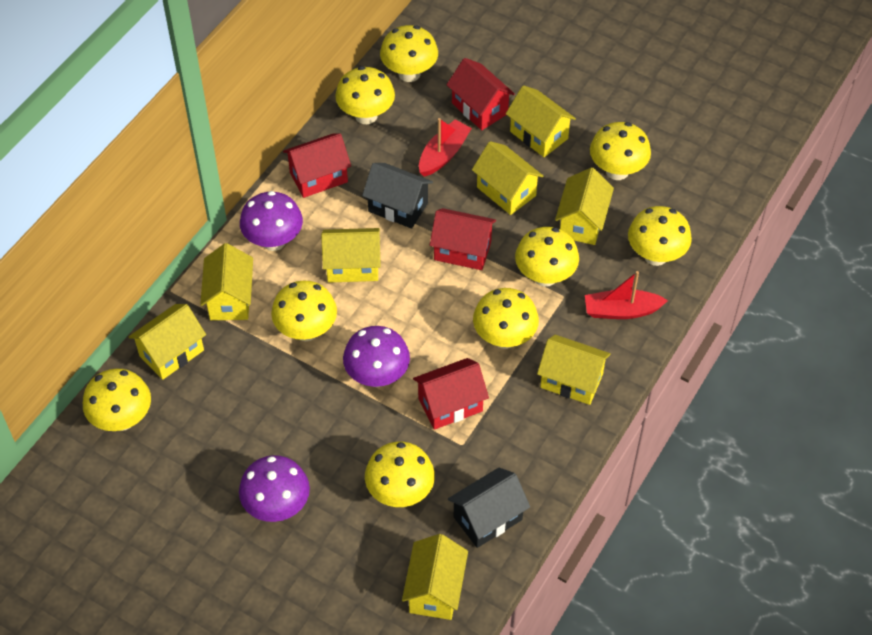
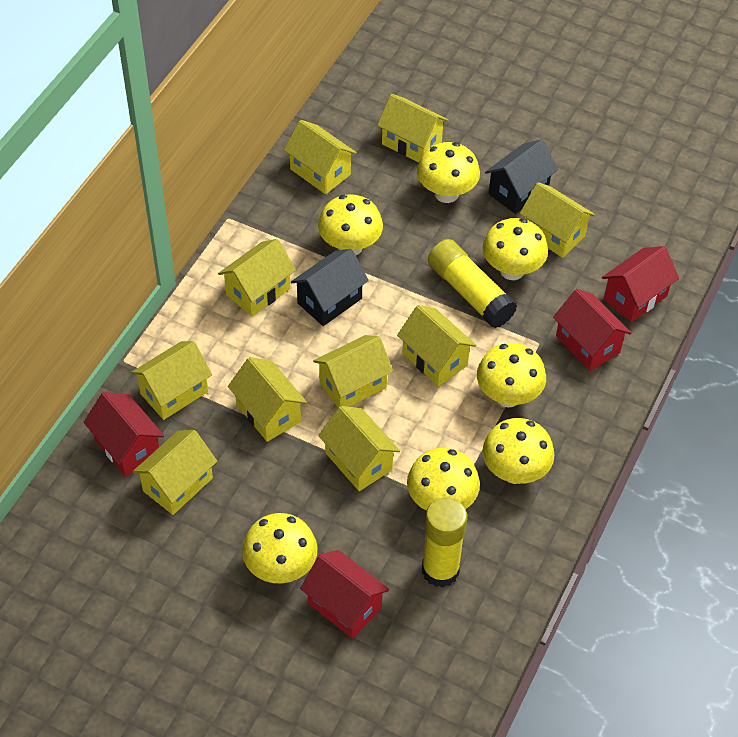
purple mushroom: [239,455,310,522] [240,191,303,251] [343,326,410,387] = 3 -> none = 0
red boat: [419,118,472,177] [585,271,668,319] = 2 -> none = 0
yellow glue stick: none = 0 -> [422,497,467,587] [428,239,517,328] = 2
yellow house: [129,304,206,380] [200,243,253,320] [321,228,381,283] [402,534,468,620] [472,141,543,215] [506,85,576,157] [537,335,611,405] [555,167,614,245] = 8 -> [131,341,212,420] [132,430,217,515] [218,239,296,317] [228,357,307,442] [284,120,357,194] [313,335,393,408] [318,406,400,491] [377,94,449,162] [397,305,476,387] [520,182,595,258] = 10
yellow mushroom: [83,368,151,431] [271,280,337,341] [335,66,395,124] [365,442,435,507] [380,25,438,82] [473,288,539,349] [515,227,579,287] [590,122,651,180] [628,206,692,266] = 9 -> [242,513,318,583] [318,194,383,255] [407,448,480,511] [417,142,480,203] [477,343,546,407] [482,418,554,484] [483,218,548,280] = 7

